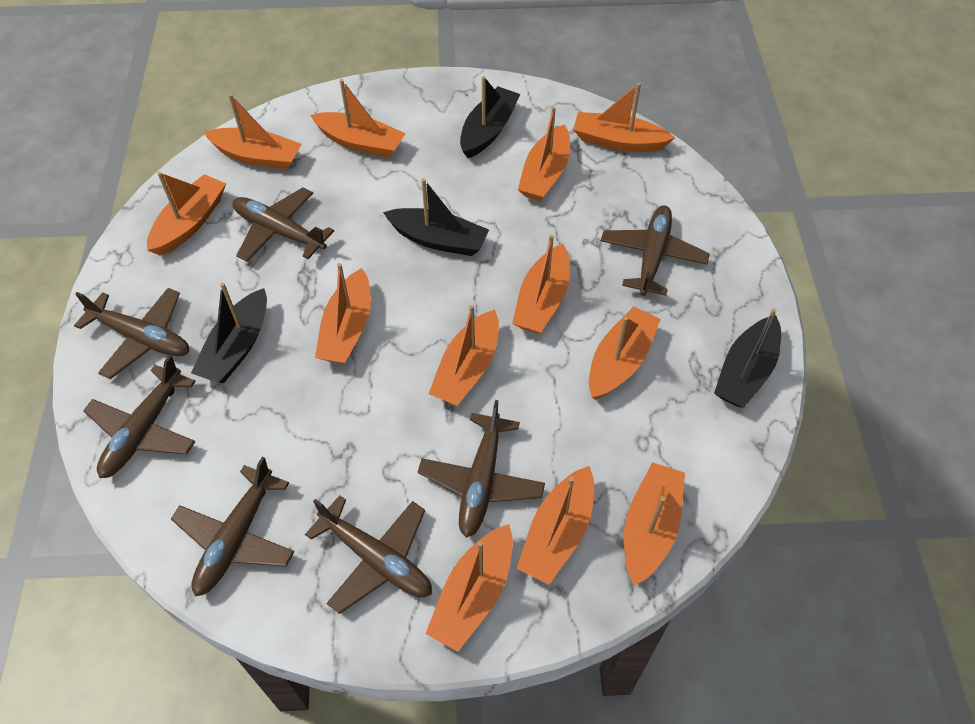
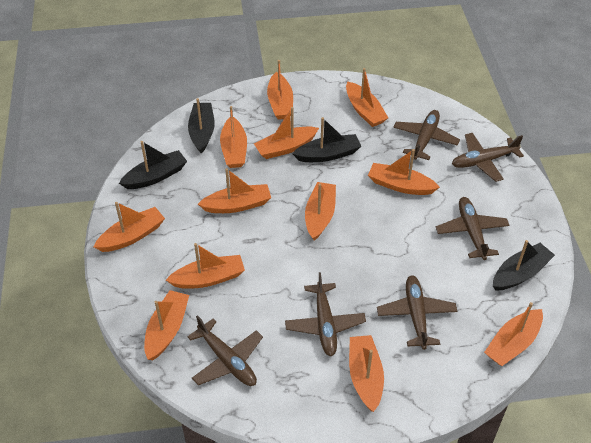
brown plane: [74,288,189,379] [83,355,196,478] [171,457,294,596] [233,187,334,262] [305,495,432,614] [418,400,545,537] [601,205,710,296] = 7 -> [187,315,263,386] [285,272,366,356] [377,275,457,350] [393,110,460,160] [436,197,510,260] [452,133,524,182] = 6

